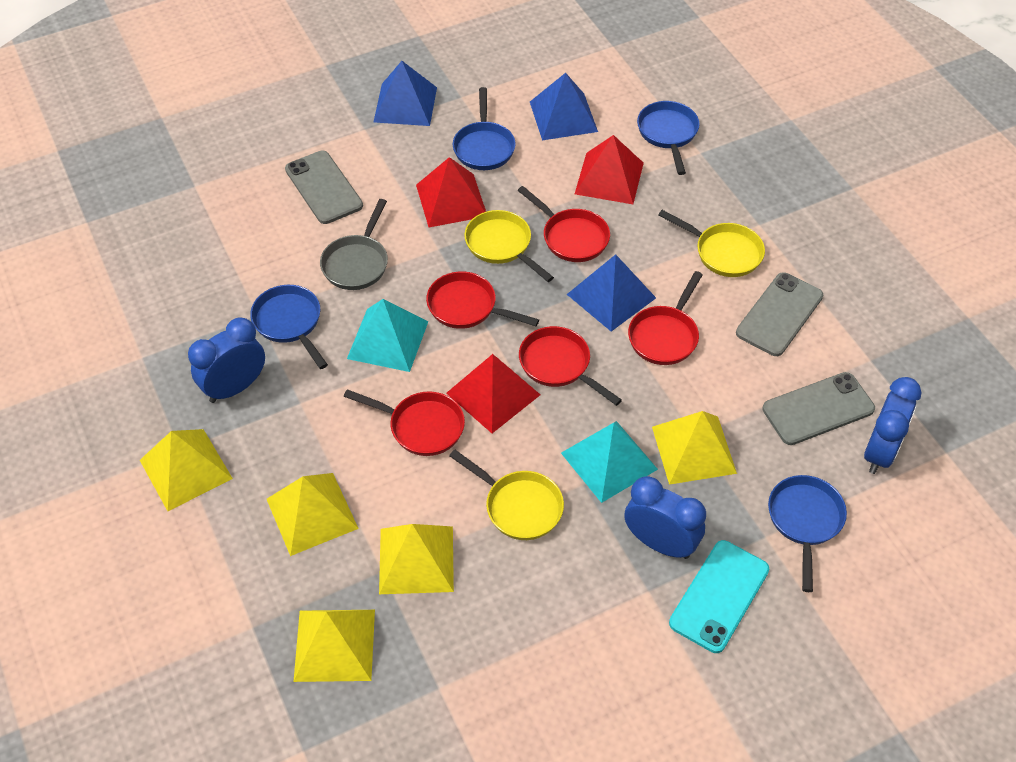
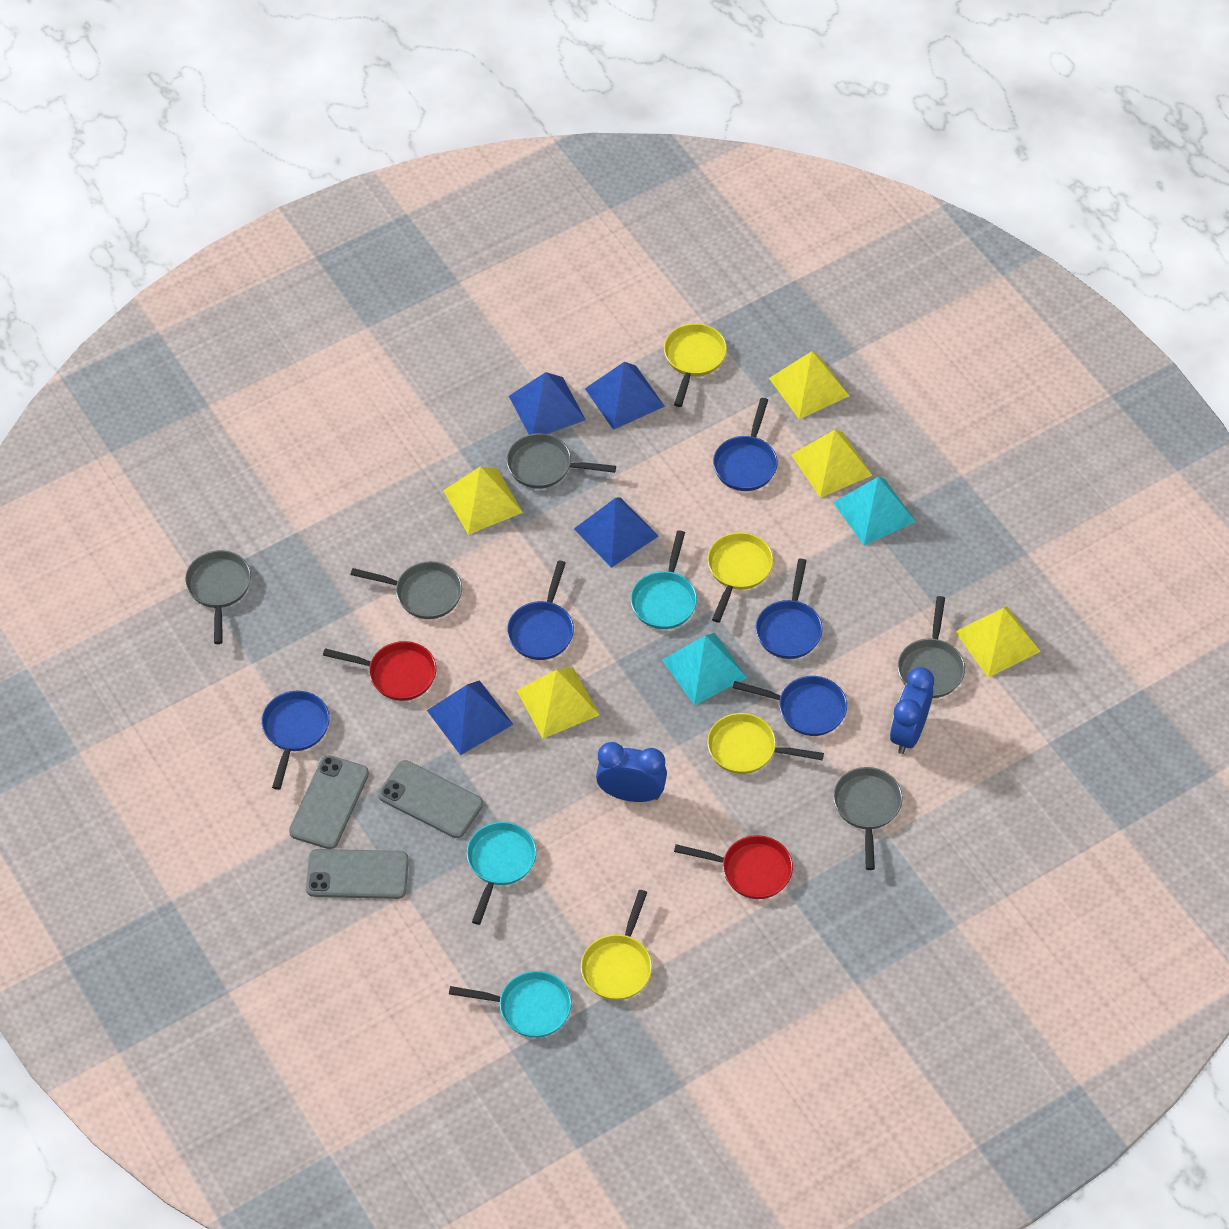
blue clock: [188,318,265,403] [624,476,706,559] [864,377,922,474] = 3 -> [596,742,667,802] [890,667,934,754] = 2
blue pan: [250,285,328,369] [453,87,516,170] [637,101,700,175] [768,475,847,592] = 4 -> [261,691,330,790] [507,561,574,660] [713,398,778,491] [733,676,847,736] [756,559,823,659] = 5
blue pyramid: [374,61,437,126] [530,73,598,140] [567,254,656,331] = 3 -> [427,680,514,755] [509,372,586,435] [574,498,658,568] [585,362,665,430] = 4
grey pan: [320,199,388,290] = 1 -> [185,550,251,644] [351,561,462,619] [507,433,616,489] [833,767,903,870] [898,596,965,698] = 5
red pan: [344,389,465,456] [426,271,539,329] [517,186,610,262] [519,326,622,406] [628,271,703,365] = 5 -> [323,641,436,701] [674,835,793,899] = 2
red pyramid: [416,157,486,227] [446,354,541,433] [575,135,644,204] = 3 -> none = 0
turquoise pan: none = 0 -> [449,971,572,1038] [467,822,537,925] [631,530,697,629] = 3
turquoise phone: [669,540,769,653] = 1 -> none = 0
yellow pan: [449,449,564,540] [464,210,554,282] [658,210,765,277] = 3 -> [581,890,652,1000] [664,323,727,407] [707,532,773,623] [707,713,824,774] = 4

